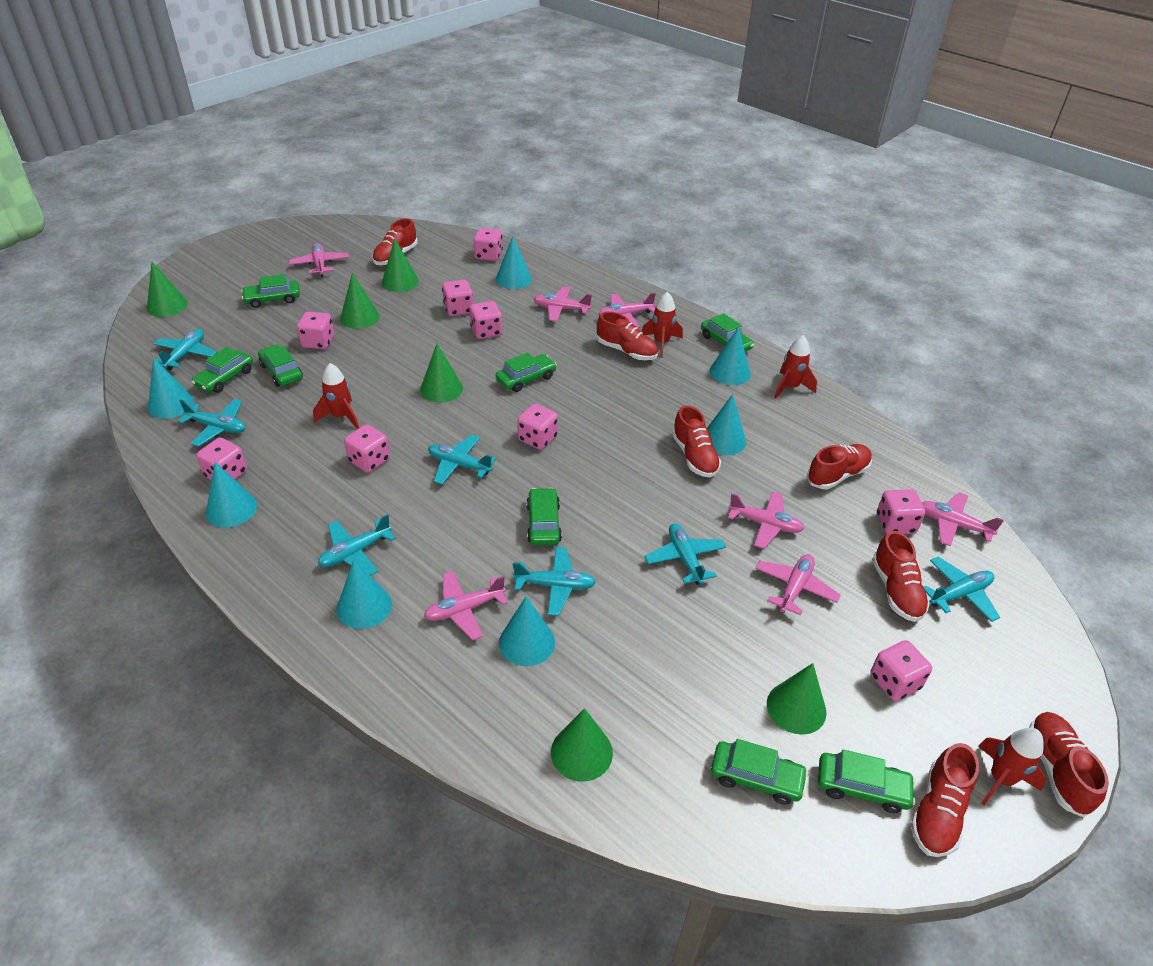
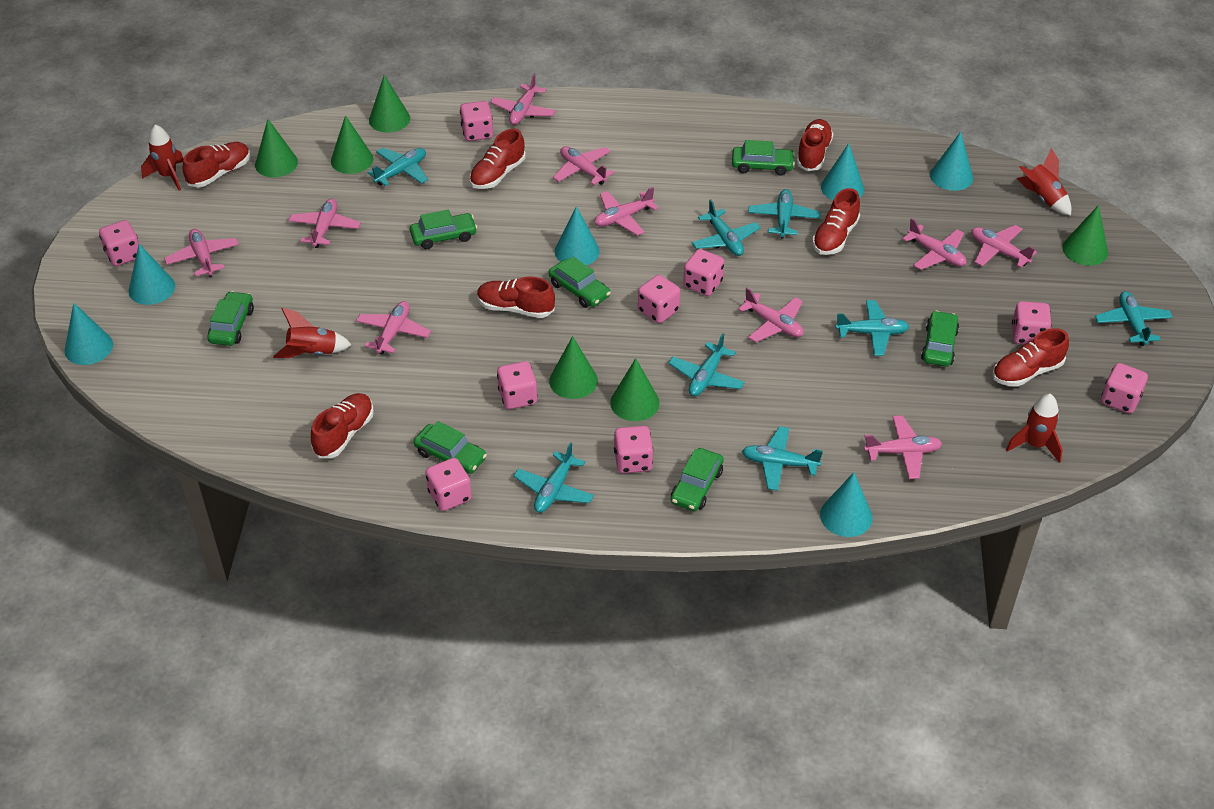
green car: [191,347,253,393] [241,274,300,308] [258,344,303,387] [496,353,557,392] [526,488,562,545] [701,313,754,352] [711,739,808,805] [818,749,915,813] = 8 -> [207,291,254,346] [410,210,477,249] [414,421,487,474] [549,257,611,308] [671,448,724,511] [732,140,795,176] [921,311,959,367] = 7
pink plane: [289,243,349,277] [424,571,508,640] [534,287,592,322] [599,293,656,328] [728,491,804,549] [755,554,841,615] [922,492,1004,546] = 7 -> [164,229,239,277] [288,199,361,248] [356,301,431,355] [490,73,556,125] [553,146,614,185] [594,187,659,236] [738,288,804,343] [864,415,942,479] [902,218,966,270] [971,225,1037,268] = 10
turquoise cone: [148,358,194,419] [206,462,257,527] [337,560,392,629] [496,236,532,289] [499,596,555,666] [707,394,746,455] [710,328,751,385] = 7 -> [65,303,113,365] [129,244,175,305] [555,206,600,265] [820,472,872,537] [821,143,864,200] [930,132,973,191] = 6
turquoise plane: [153,329,217,370] [178,399,245,447] [318,514,396,576] [428,435,496,484] [513,547,596,616] [644,523,726,585] [924,557,1000,622] = 7 -> [367,148,428,186] [513,442,594,513] [668,333,745,396] [692,199,761,256] [742,426,823,491] [748,189,821,239] [835,300,909,356] [1095,291,1173,346] = 8

